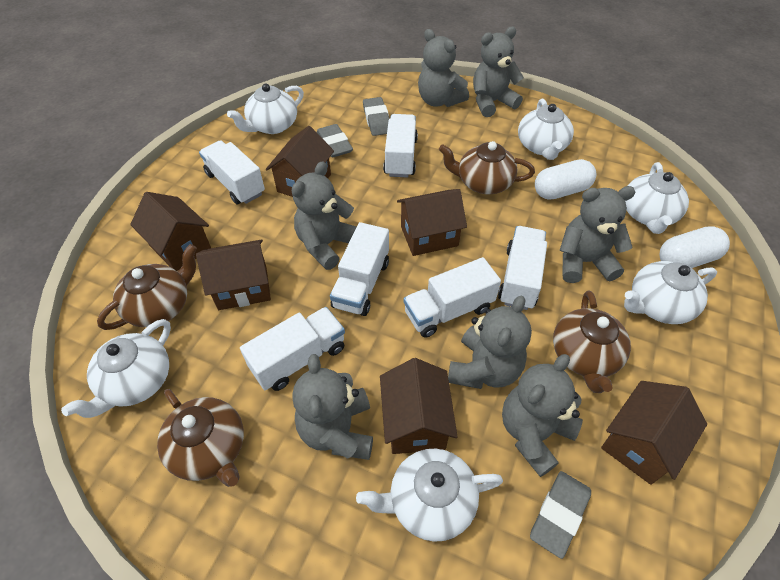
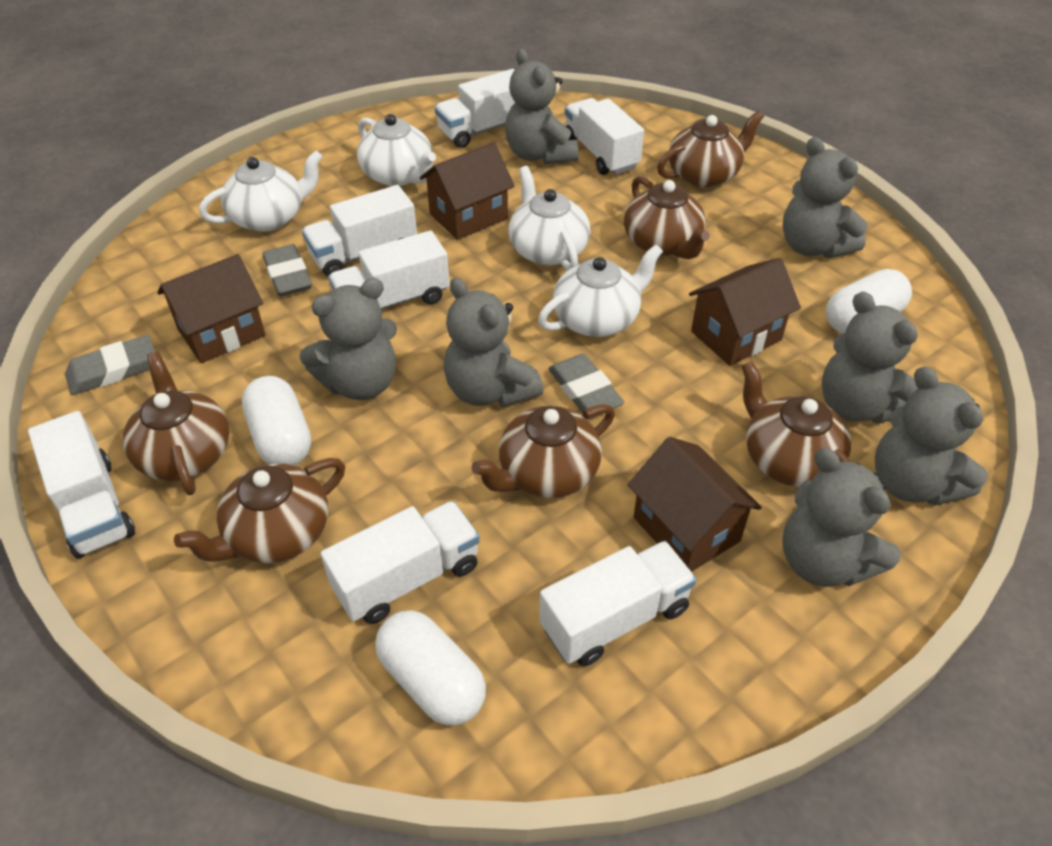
brown house: [130,192,211,271] [196,239,271,310] [266,126,334,197] [380,358,458,454] [397,189,467,256] [601,381,707,485] = 6 -> [158,254,266,363] [420,142,514,240] [628,437,762,572] [689,258,801,366] = 4
brown teapot: [97,244,197,330] [157,389,244,487] [439,141,535,195] [553,291,631,393] = 4 -> [123,351,229,495] [174,458,345,563] [471,404,615,498] [624,176,710,259] [657,110,764,187] [741,361,851,487] = 6
white capsule: [535,159,596,200] [659,226,730,268] = 2 -> [242,376,311,466] [375,610,486,726] [826,269,912,334] = 3
white teapot: [61,319,171,418] [227,83,304,134] [356,449,503,542] [518,99,574,160] [624,261,717,324] [625,162,689,234] = 6 -> [199,150,323,232] [357,114,436,186] [509,166,590,271] [538,244,663,337] = 4
white truck: [199,140,265,204] [240,307,345,391] [330,222,389,316] [383,114,418,178] [404,257,501,338] [498,226,547,310] = 6 -> [28,411,135,558] [302,185,417,276] [321,501,480,624] [328,231,450,309] [435,69,515,148] [539,541,696,666] [565,98,644,175] = 7

